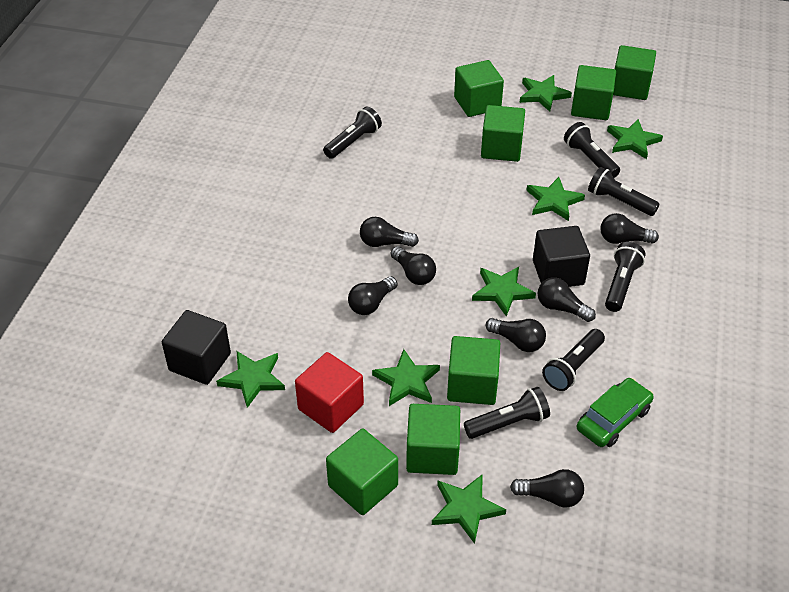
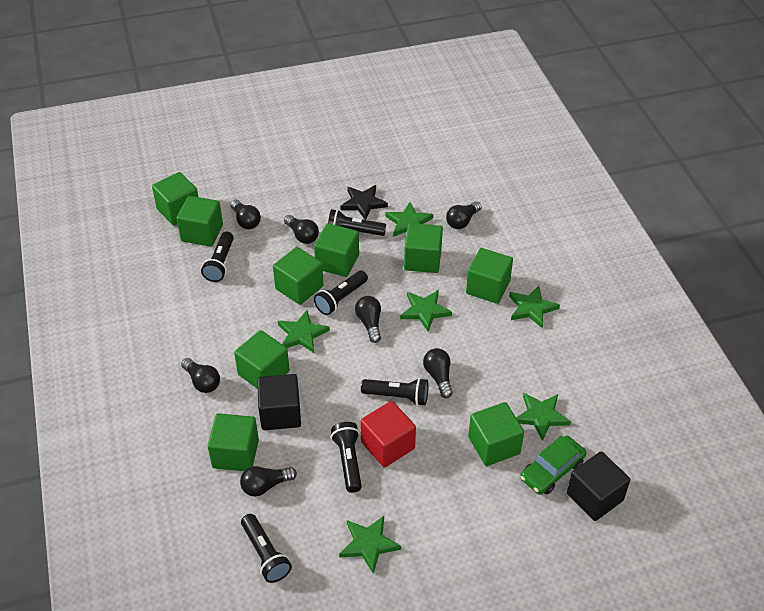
black star: none = 0 -> [340,185,388,220] = 1
green cube: [326,429,398,515] [406,404,460,475] [447,336,500,405] [454,60,504,117] [481,105,525,162] [571,65,616,120] [613,45,656,100] = 7 -> [152,172,198,226] [176,196,223,247] [208,413,259,471] [234,330,290,389] [273,247,323,305] [314,223,359,277] [404,223,443,273] [466,248,513,304] [468,402,524,466] = 9
green star: [216,351,285,408] [372,349,440,406] [432,474,506,544] [472,267,536,317] [519,75,572,112] [526,177,585,221] [607,119,663,159] = 7 -> [278,310,330,353] [339,516,401,574] [385,202,433,237] [400,290,452,332] [509,286,560,328] [516,393,571,441] = 6

